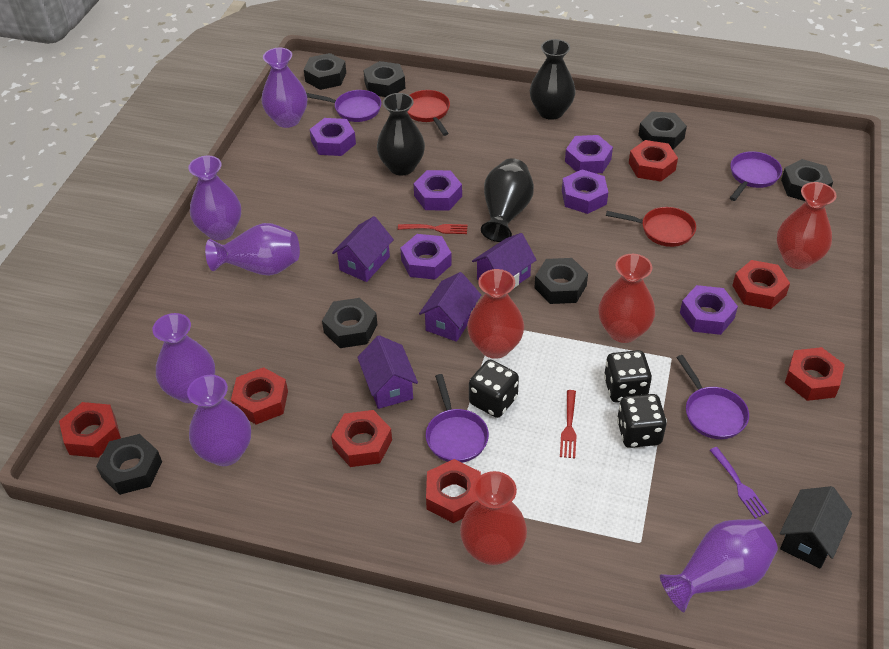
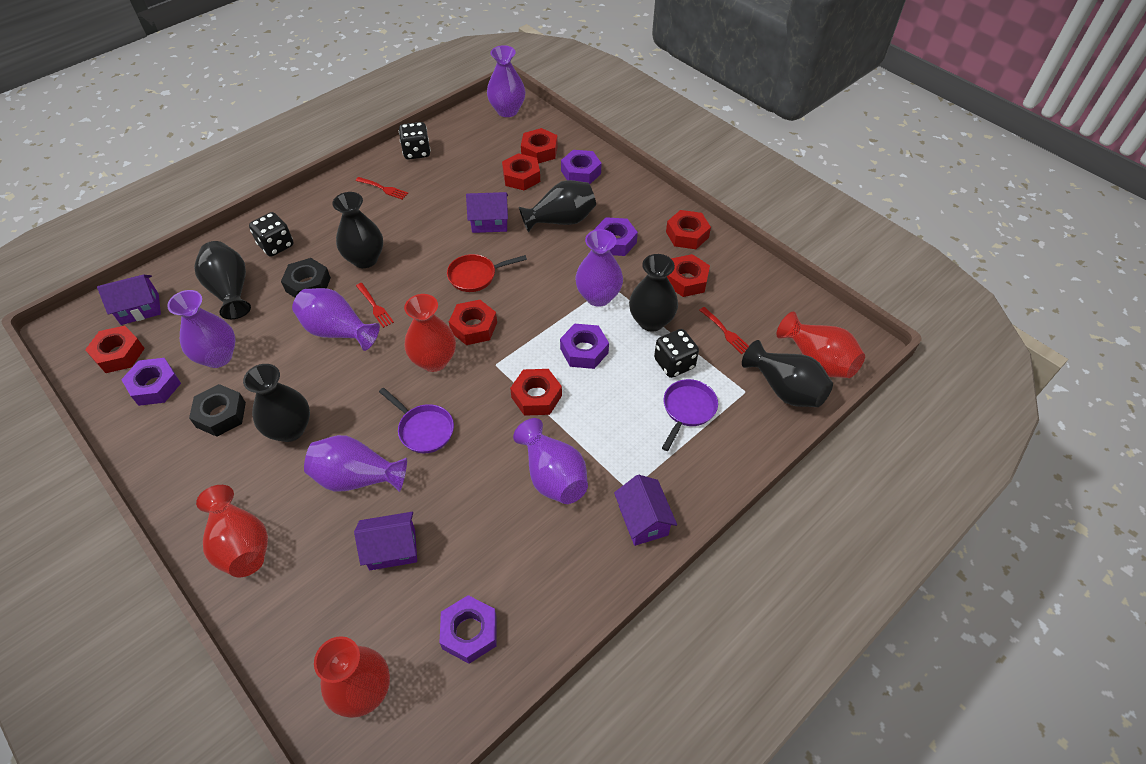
black house: [780,486,852,568] = 1 -> none = 0
black nut: [96,434,162,495] [304,53,346,90] [322,298,377,348] [363,61,405,97] [534,258,588,304] [638,111,687,150] [781,159,833,201] = 7 -> [189,384,246,437] [281,258,331,297] = 2
black vase: [377,93,425,176] [481,158,534,242] [530,39,576,120] = 3 -> [194,241,251,319] [243,364,310,442] [332,192,383,268] [519,180,596,233] [629,254,678,332] [742,340,833,407] = 6
purple fork: [710,447,769,519] = 1 -> none = 0
purple nut: [309,118,356,156] [400,234,452,280] [414,170,462,211] [562,170,608,214] [565,135,613,173] [680,285,738,335] = 6 -> [121,358,181,406] [439,595,496,664] [560,324,609,369] [561,150,601,184] [594,217,638,256] = 5
purple pan: [306,90,381,122] [426,374,489,463] [676,355,749,439] [730,151,782,201] = 4 -> [379,388,454,453] [662,379,718,451] = 2
red fork: [398,224,467,234] [560,390,577,458] = 2 -> [356,177,408,200] [356,283,394,328] [699,307,749,354] = 3
red pan: [407,90,450,136] [606,207,696,247] = 2 -> [447,254,527,292] = 1

